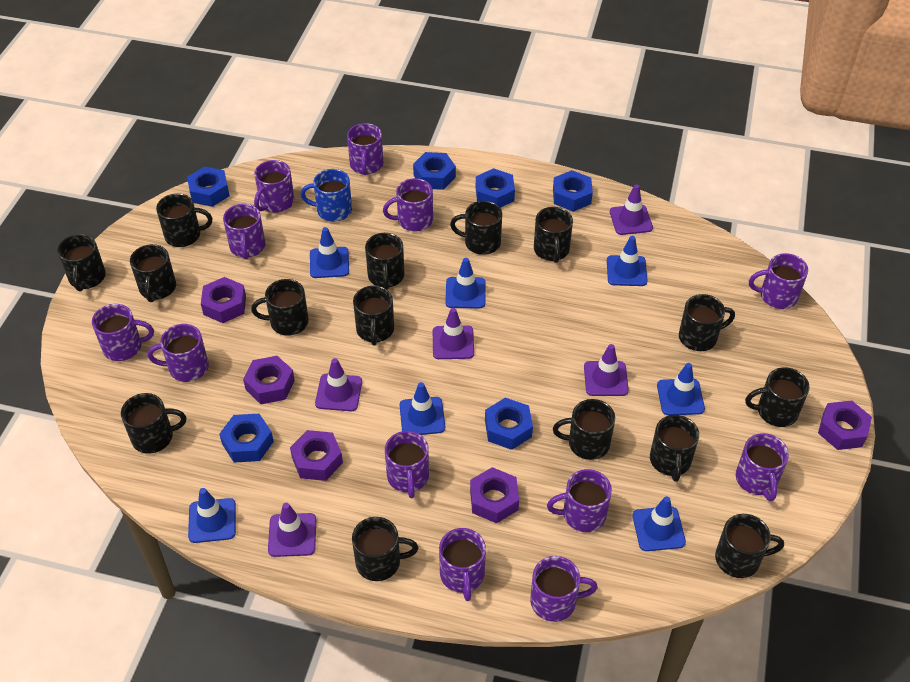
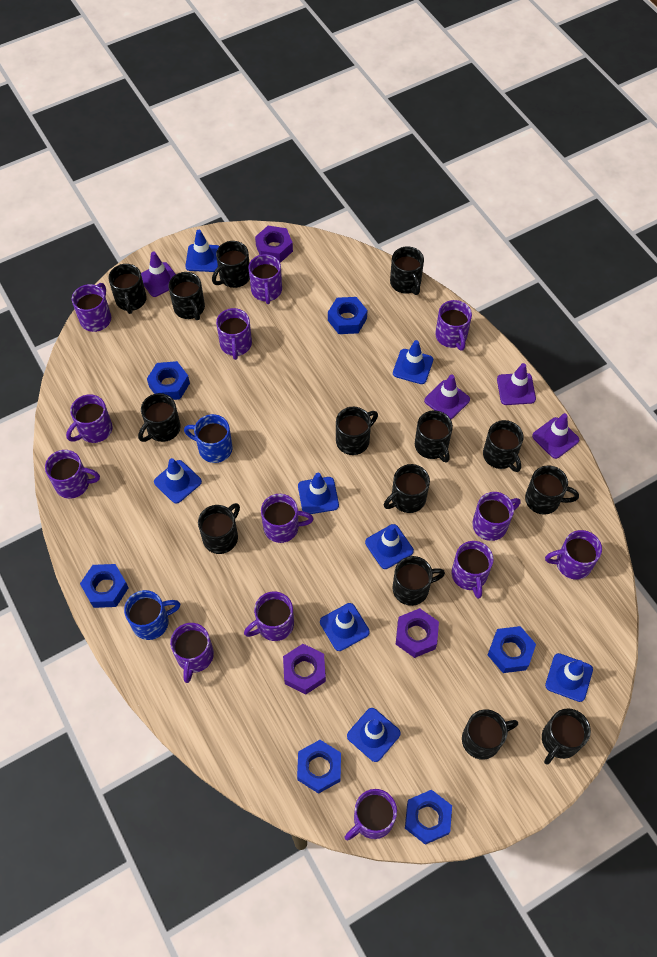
black mug: [57,234,106,291] [121,393,186,454] [130,244,176,302] [156,193,212,247] [251,279,309,336] [352,517,418,581] [353,286,394,346] [365,233,404,290] [450,201,502,255] [534,207,573,263] [553,399,615,460] [650,415,699,482] [679,294,735,351] [715,514,784,578] [745,367,810,427] = 15 -> [108,264,147,314] [138,393,181,442] [168,272,205,320] [198,503,240,554] [212,241,250,288] [336,407,378,455] [384,464,430,513] [390,246,424,295] [393,556,445,606] [415,410,453,463] [462,709,518,760] [483,420,523,472] [525,465,579,515] [542,708,591,764] = 14
blue mug: [300,169,352,222] = 1 -> [124,590,180,640] [184,414,233,463] = 2
blue traffic cone: [188,488,236,543] [310,227,349,278] [400,382,445,435] [445,258,486,309] [607,236,648,286] [633,496,686,551] [657,363,705,415] = 7 -> [154,458,202,504] [185,230,219,272] [298,473,339,514] [320,603,370,651] [347,708,401,762] [365,524,414,569] [393,340,433,384] [545,653,593,702] = 8
purple mug: [92,304,154,361] [148,324,209,382] [223,204,265,260] [254,160,294,213] [347,123,383,175] [383,178,433,232] [385,431,429,498] [439,528,486,601] [530,556,598,622] [547,469,612,532] [736,433,789,501] [749,253,808,309] = 12 -> [45,450,100,499] [66,394,113,443] [72,283,111,332] [170,623,214,683] [216,308,252,360] [244,591,294,641] [249,254,282,304] [261,494,313,543] [345,789,397,840] [435,300,472,351] [451,541,494,599] [472,492,521,541] [545,530,602,580] = 13
purple nut: [201,277,246,323] [243,356,295,404] [290,430,343,481] [470,467,519,523] [818,400,872,450] = 5 -> [255,226,293,263] [283,644,326,694] [396,608,439,658] = 3
purple traffic cone: [268,503,316,557] [315,358,362,411] [433,308,474,359] [584,344,629,396] [610,184,653,235] = 5 -> [141,251,176,297] [424,374,470,419] [497,363,536,405] [532,413,579,459] = 4

